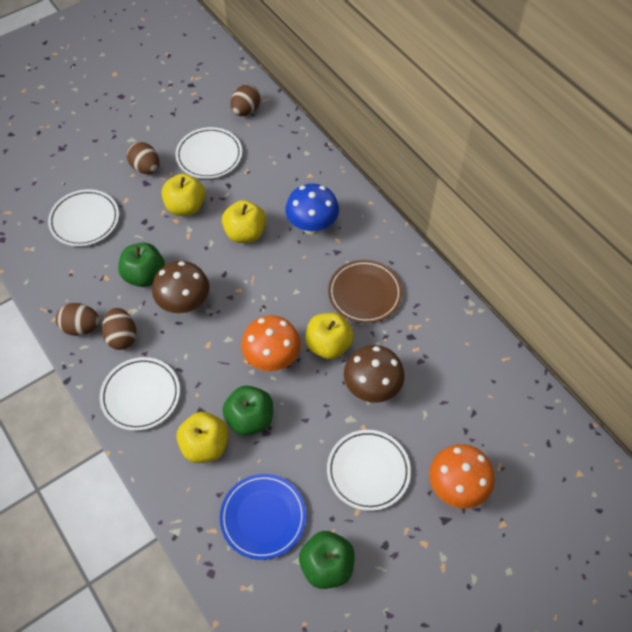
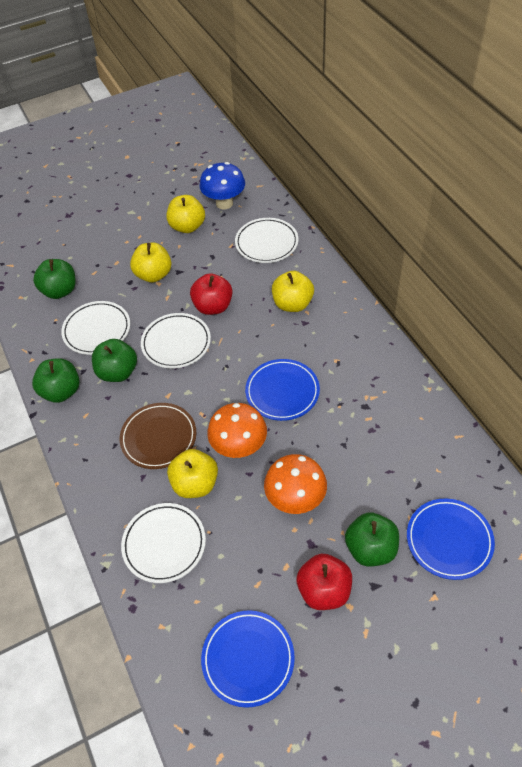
blue plate: [220,474,306,560] = 1 -> [201,610,295,708] [245,359,320,421] [407,499,495,580] = 3
brown egg: [56,303,100,336] [102,308,136,350] [127,142,159,174] [231,84,261,116] = 4 -> none = 0
brown mushroom: [152,261,209,313] [344,345,404,403] = 2 -> none = 0
green apple: [118,243,165,287] [223,385,273,436] [299,531,355,589] = 3 -> [32,358,80,403] [33,259,76,299] [92,339,137,382] [345,512,399,566] = 4
red apple: none = 0 -> [190,273,233,315] [297,554,352,610] = 2

